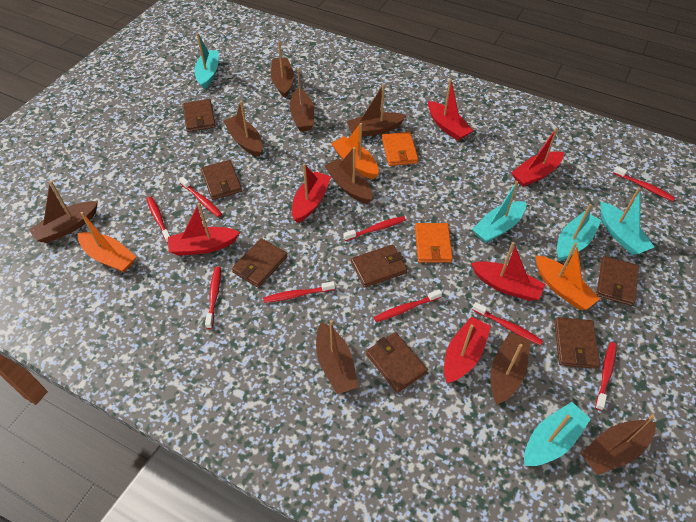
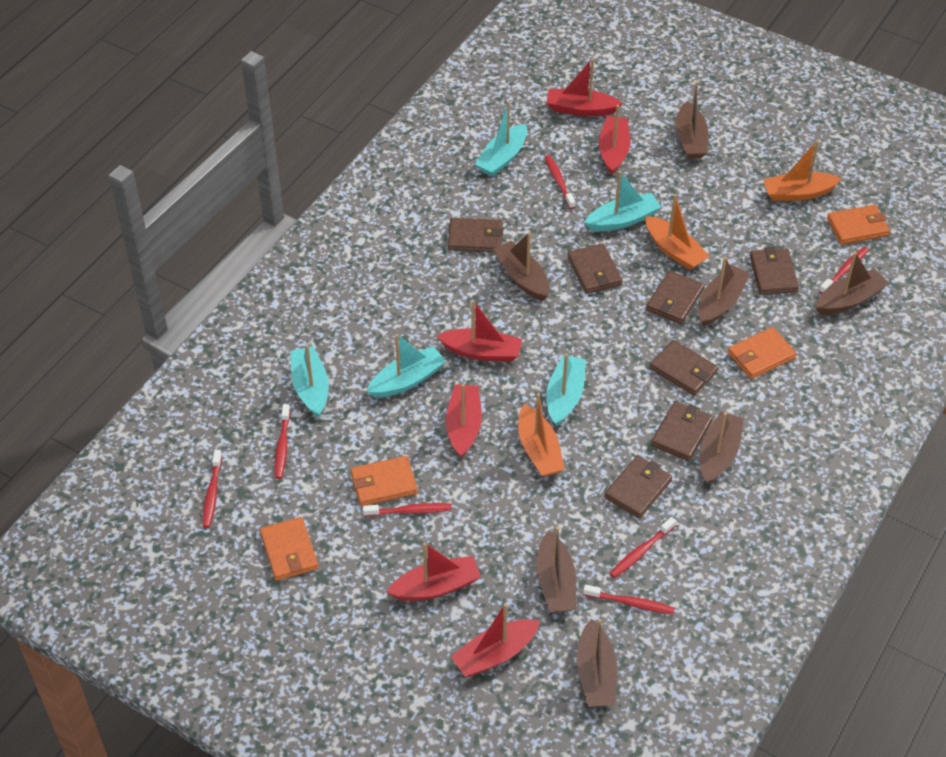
brown boat: [29,181,98,243] [224,101,263,157] [271,41,294,98] [290,68,314,131] [316,320,359,394] [325,147,372,204] [347,84,407,137] [490,332,531,404] [580,414,656,475] = 9 -> [493,232,550,301] [536,526,576,613] [577,619,617,707] [676,81,708,159] [698,257,750,326] [700,411,744,485] [815,252,889,314] = 7
orange wallet: [382,132,418,166] [415,223,453,263] = 2 -> [260,517,318,581] [351,456,418,506] [728,327,796,379] [827,205,890,245] = 4
red toothbrush: [146,196,170,243] [179,177,222,217] [205,266,221,329] [263,281,335,303] [343,216,406,241] [374,289,442,322] [472,302,543,345] [595,342,617,411] [613,166,675,201] = 9 -> [202,450,222,528] [275,404,290,479] [363,503,452,517] [545,155,576,209] [583,585,675,615] [609,517,676,578] [819,247,869,294] = 7

